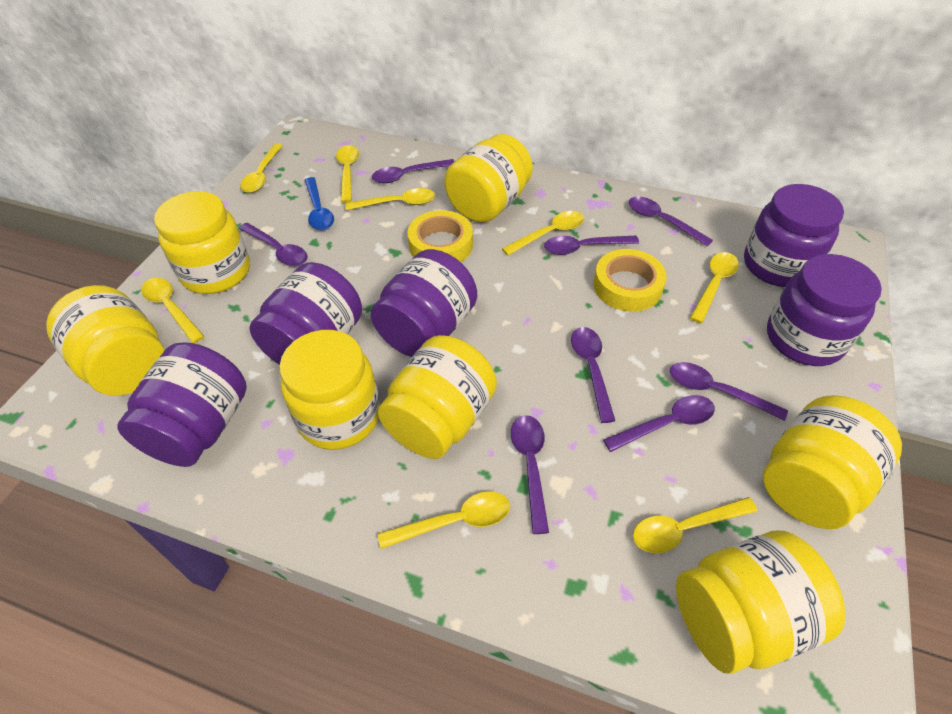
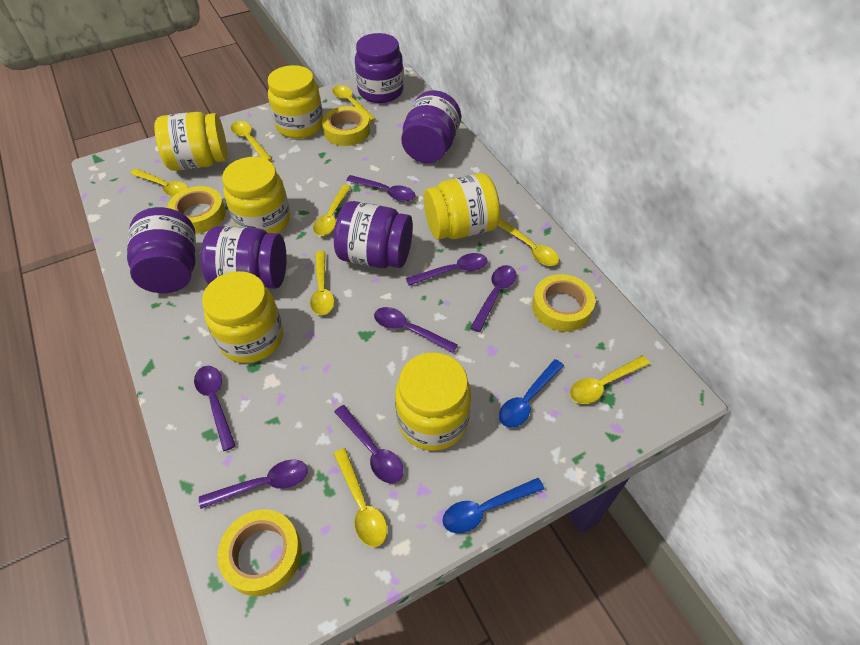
blue spoon: [304,177,334,231] = 1 -> [442,478,544,533] [499,359,564,428] = 2
purple spoon: [239,223,308,266] [372,159,455,183] [511,415,549,534] [544,236,639,255] [571,327,615,423] [603,395,715,452] [629,196,713,246] [670,362,788,421] = 8 -> [194,366,236,451] [199,459,307,509] [334,405,404,483] [346,175,415,202] [374,307,458,353] [406,253,488,286] [470,265,516,332] = 7
yellow jar: [46,285,164,396] [154,191,250,294] [279,330,380,450] [378,335,497,459] [444,134,533,223] [676,531,845,674] [763,395,902,529] = 7 -> [154,112,228,171] [202,271,283,363] [222,157,290,233] [268,65,323,139] [395,352,471,451] [424,173,500,240] = 6
yellow tape: [407,210,473,262] [593,249,667,312] = 2 -> [167,186,226,234] [217,509,302,596] [322,106,370,146] [532,274,595,332] = 4

